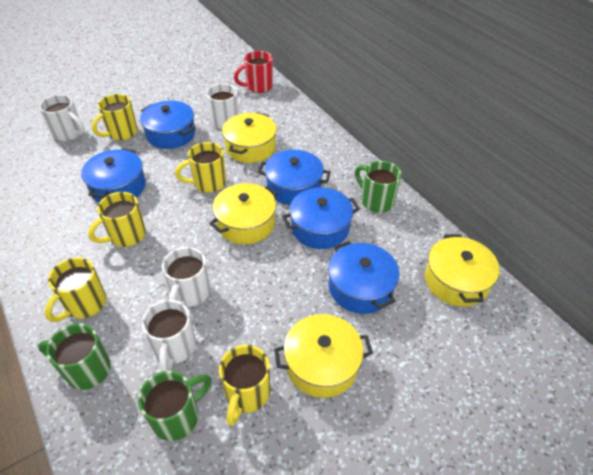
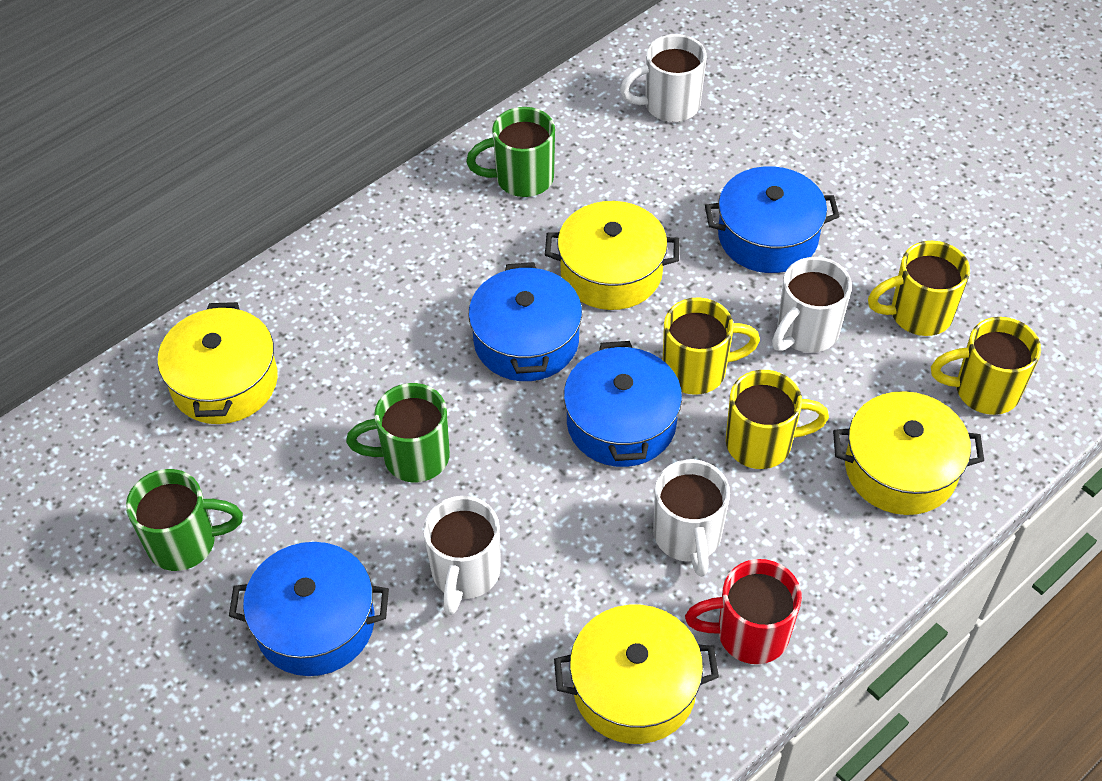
blue pot: [81,148,146,202] [140,100,196,149] [258,150,331,205] [282,187,360,249] [328,241,399,314] = 5 -> [229,542,389,676] [468,262,582,381] [564,341,682,467] [705,166,840,273] = 4
yellow mug: [45,257,106,322] [88,192,146,247] [92,94,138,140] [175,142,226,193] [219,345,270,426] = 5 -> [663,297,760,395] [726,370,829,469] [868,241,970,336] [931,317,1041,415] = 4

